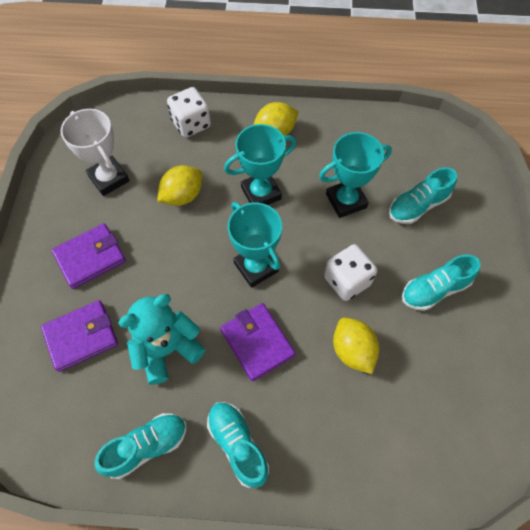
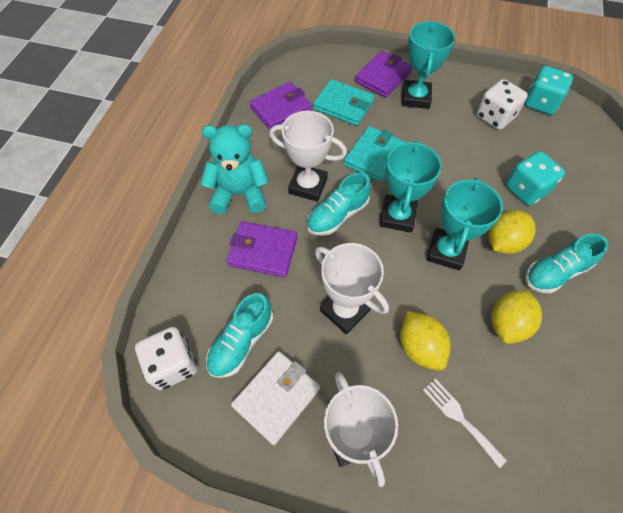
turquoise dice: none = 0 -> [506,151,565,206] [524,66,573,115] = 2
turquoise shoe: [94,413,187,479] [207,402,269,488] [389,167,457,224] [402,254,480,311] = 4 -> [206,293,273,378] [307,173,371,236] [525,234,608,294] = 3
turquoise wallet: none = 0 -> [313,79,374,126] [344,126,406,182] = 2
white fork: none = 0 -> [423,378,507,468] = 1
white trophy: [61,109,130,196] = 1 -> [269,111,347,202] [315,243,389,334] [324,372,398,487] = 3
white wallet: none = 0 -> [231,351,320,445] = 1

